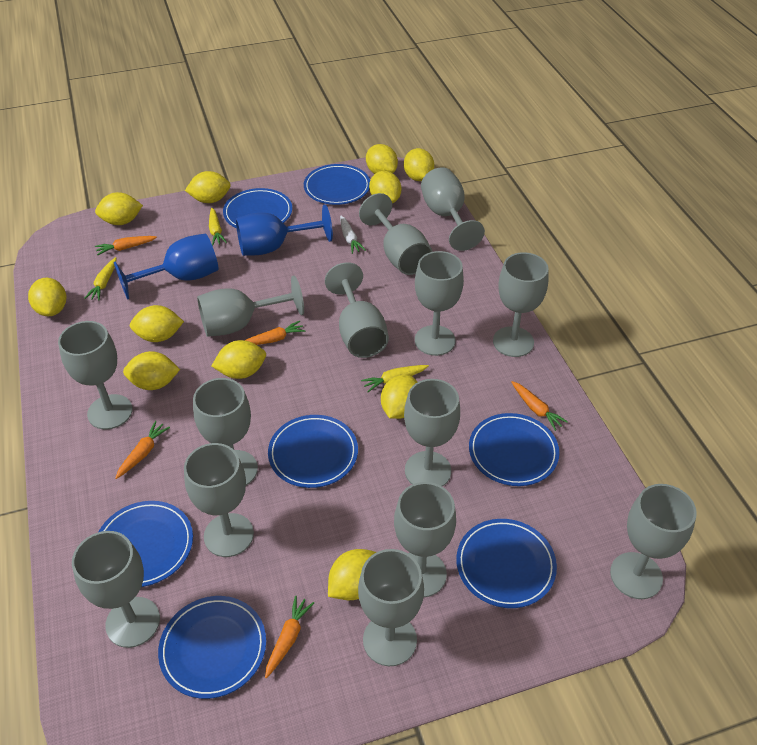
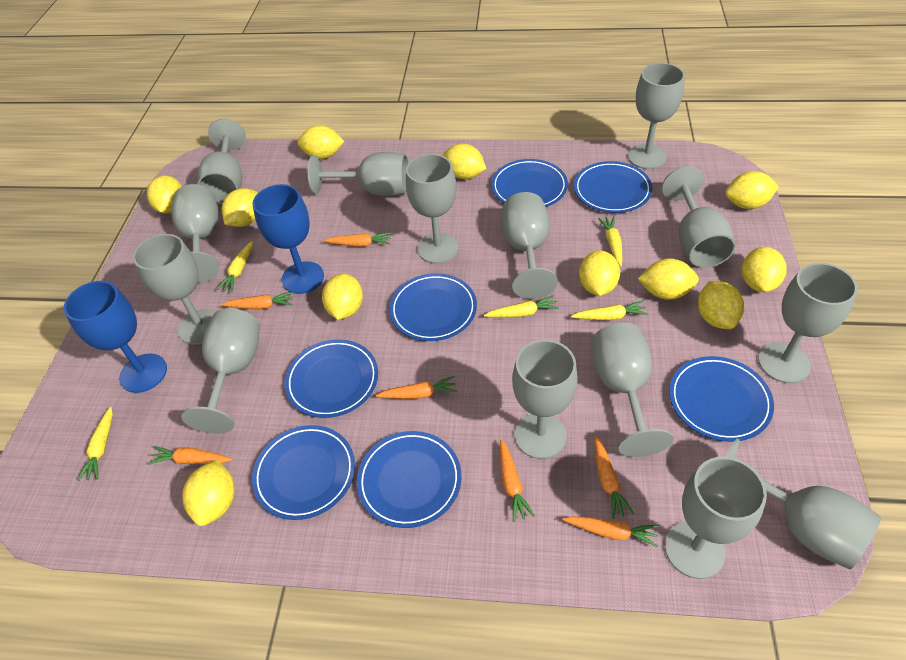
orange carrot: [95,236,157,255] [115,421,170,479] [245,321,306,345] [265,596,314,678] [512,381,568,431] = 5 -> [148,446,232,465] [221,292,293,310] [324,232,391,247] [376,376,457,399] [500,439,535,522] [563,516,659,547] [594,436,634,519] = 7
white carrot: [340,216,366,254] = 1 -> none = 0
yellow carrot: [84,257,116,301] [209,208,227,246] [361,365,429,392] = 3 -> [78,407,113,481] [217,241,253,292] [484,295,559,318] [571,301,648,320] [598,216,622,267] = 5

